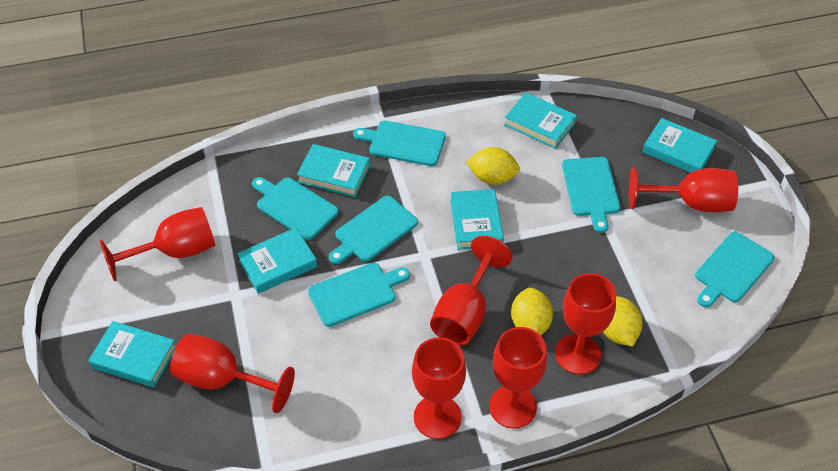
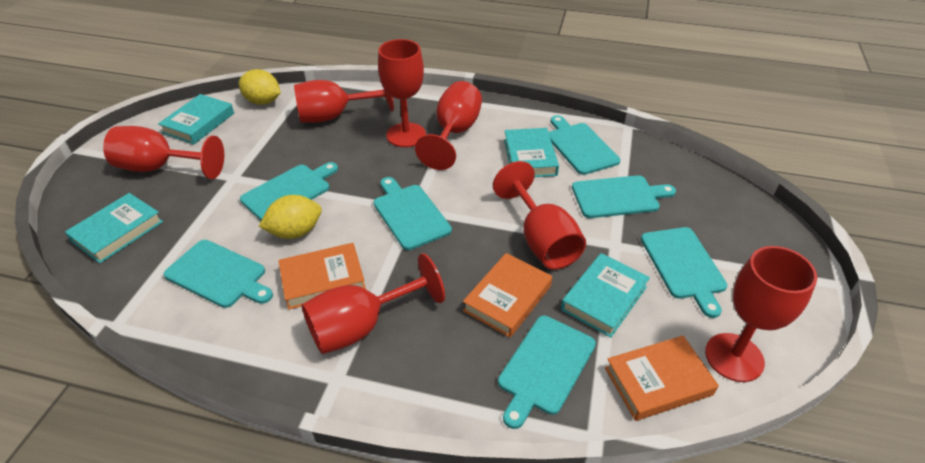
orange book: none = 0 -> [278,243,366,310] [463,253,552,338] [605,336,719,421] = 3
turquoise book: [88,321,176,388] [237,228,317,294] [297,144,370,197] [450,189,504,250] [504,92,577,149] [643,118,717,173] = 6 -> [65,193,163,263] [158,94,234,144] [504,128,559,177] [561,253,650,338] = 4
turquoise cutting board: [252,177,339,240] [308,263,410,327] [329,196,418,264] [353,120,446,166] [562,157,621,233] [695,232,775,307] = 6 -> [164,240,273,308] [240,162,338,221] [374,177,452,250] [498,316,596,429] [549,115,620,175] [572,175,676,218] [641,227,727,318] = 7
yellow lemon: [466,147,520,185] [511,288,553,335] [603,296,642,347] = 3 -> [239,69,281,105] [259,195,322,239] = 2

